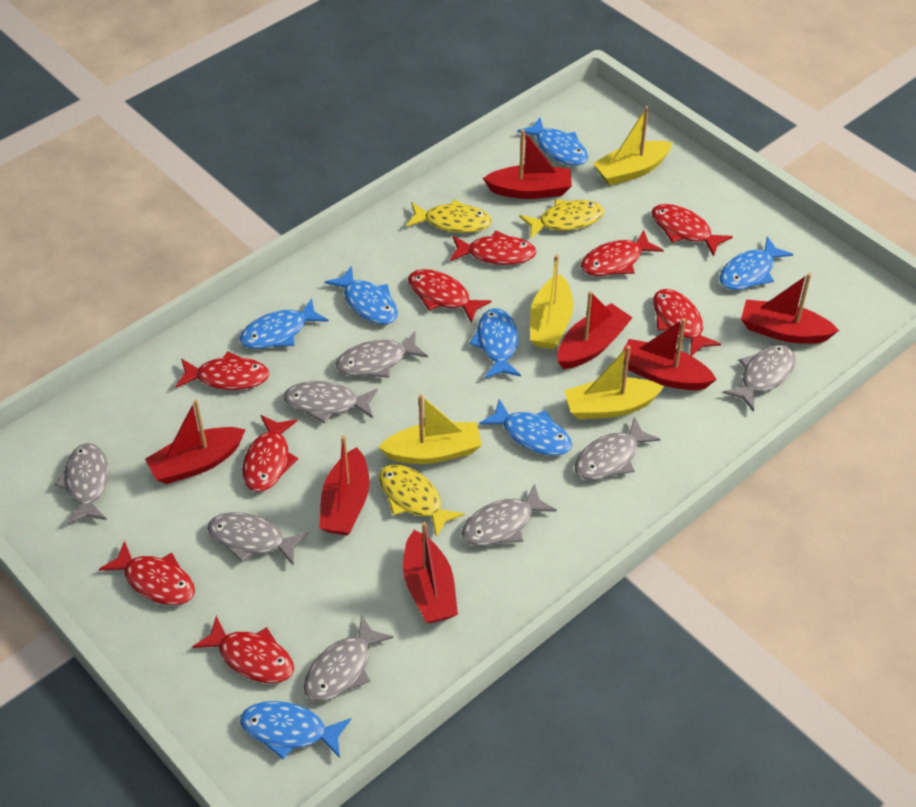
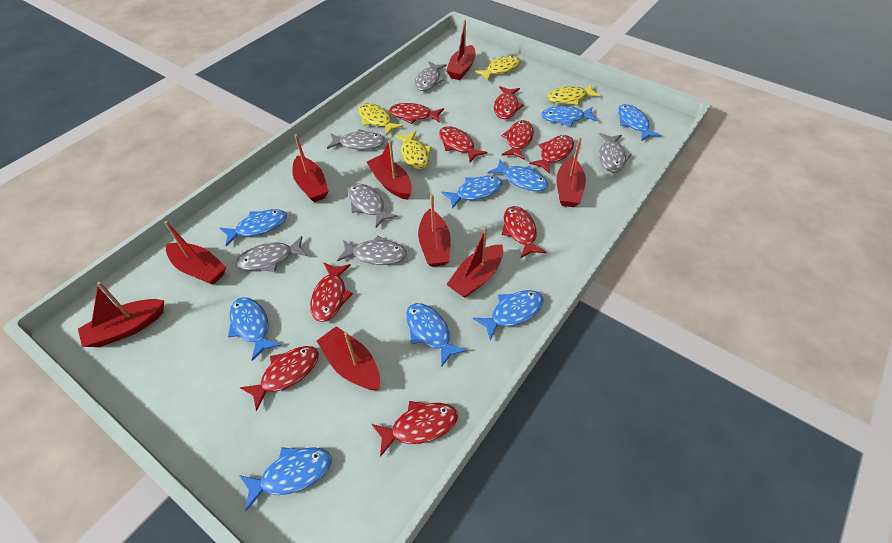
blue fish: [239,298,329,349] [240,701,351,759] [324,266,398,324] [469,308,521,379] [479,399,572,456] [517,117,588,165] [719,237,793,290] = 7 -> [220,209,287,246] [228,297,281,361] [239,447,331,511] [406,303,467,368] [441,176,503,209] [473,290,544,341] [488,159,548,191] [541,106,597,126] [618,104,661,141] = 9
grey fish: [55,443,109,525] [207,512,308,566] [283,381,378,424] [304,615,394,702] [336,332,428,378] [462,484,557,546] [575,417,661,480] [723,345,796,411] = 8 -> [236,236,308,272] [327,129,385,150] [337,236,407,265] [348,184,398,228] [414,61,447,91] [599,133,632,172] = 6
red boat: [145,400,246,484] [319,436,370,535] [403,522,458,623] [483,129,572,199] [557,291,633,369] [622,318,717,390] [741,273,839,344] = 7 -> [78,282,164,347] [164,221,226,285] [292,134,329,202] [317,326,380,391] [367,140,412,200] [418,194,451,267] [446,20,476,80] [446,227,503,298] [556,137,586,207] = 9
yellow boat: [378,394,482,464] [530,255,573,349] [564,345,664,419] [593,106,673,186] = 4 -> none = 0
yellow fish: [379,464,465,537] [406,199,492,233] [519,199,604,239] = 3 -> [358,103,404,136] [395,131,431,169] [475,55,520,81] [547,84,600,105] = 4

